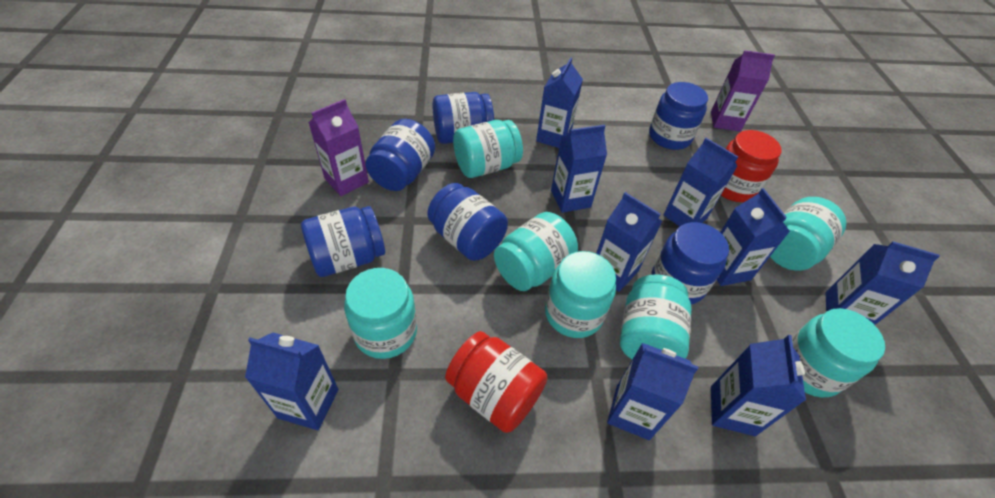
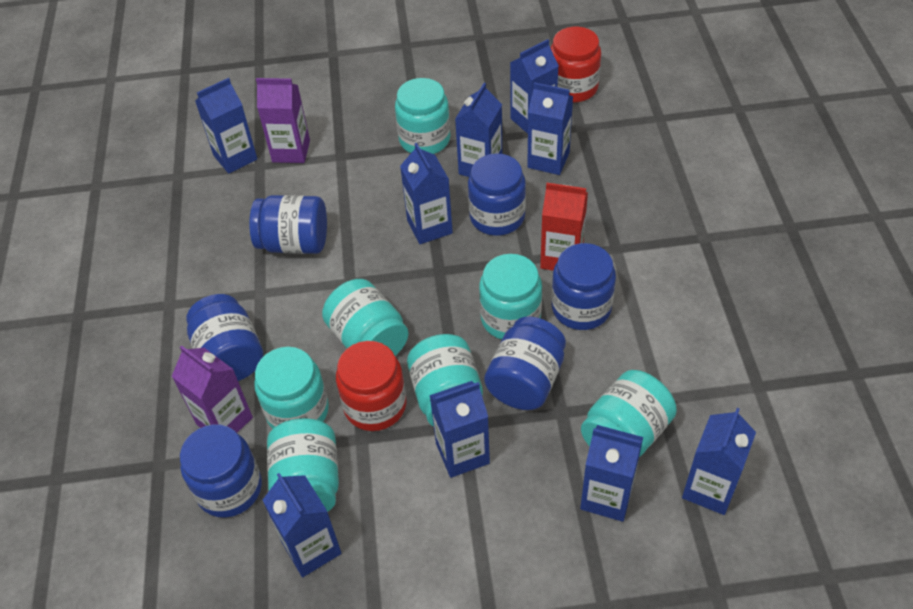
red carton: none = 0 -> [540,183,588,271] = 1

